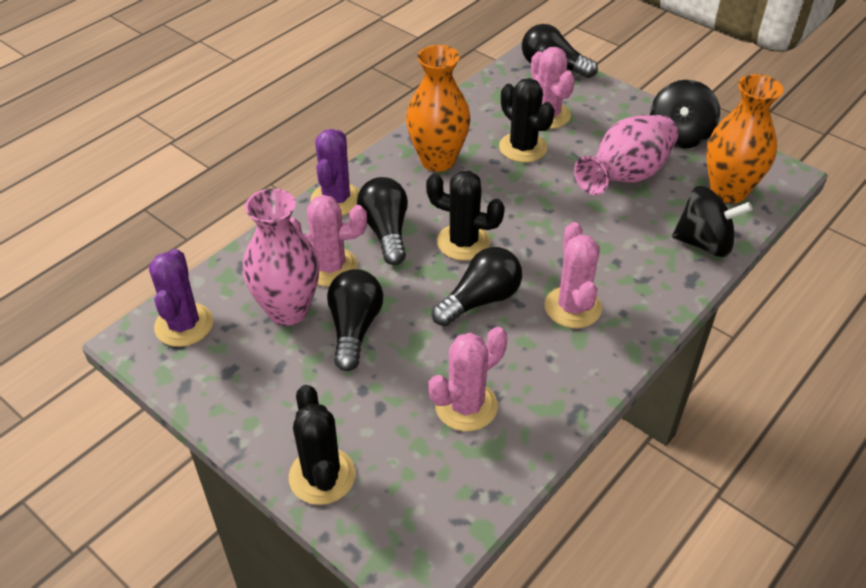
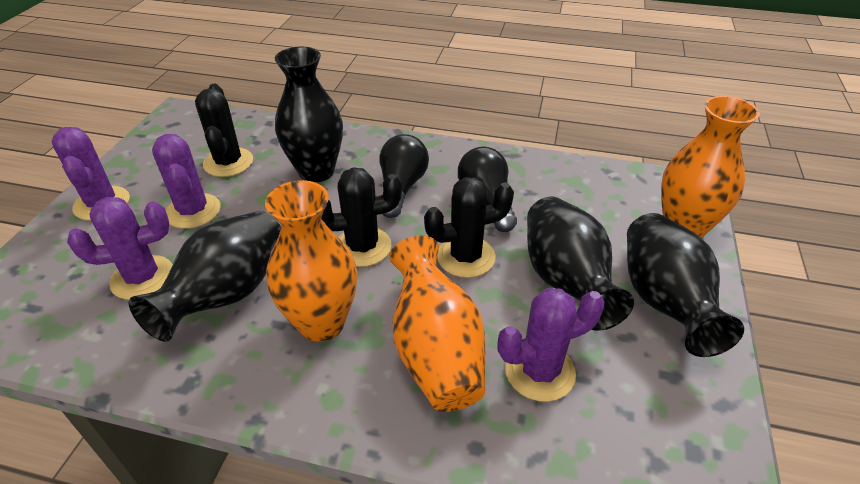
black light bulb: [327,269,383,371] [357,177,408,265] [432,247,522,326] [522,24,598,78] = 4 -> [380,134,429,218] [458,146,517,232] = 2
black spinning top: [650,80,720,149] [672,186,752,257] = 2 -> none = 0
black vase: none = 0 -> [129,211,281,342] [275,47,343,182] [527,197,634,331] [627,213,744,357] = 4
orange vase: [406,45,470,172] [706,74,783,203] = 2 -> [265,180,357,342] [389,236,485,412] [661,96,760,238] = 3
pink cactus: [290,195,367,287] [429,327,507,431] [531,47,575,129] [545,222,602,328] = 4 -> none = 0
pink vase: [243,188,319,326] [574,115,678,195] = 2 -> none = 0
purple cactus: [149,249,213,347] [311,129,359,216] = 2 -> [52,127,130,221] [67,197,173,300] [152,134,221,229] [497,288,604,402] = 4

